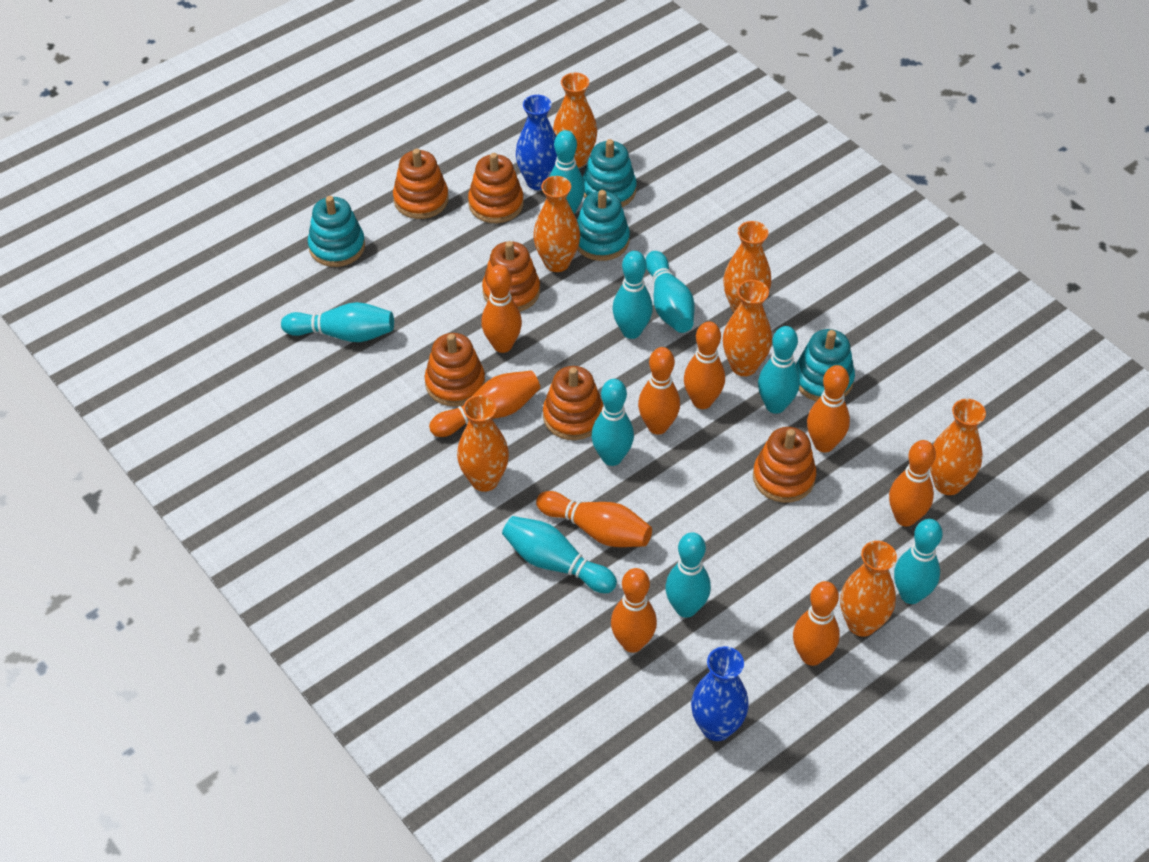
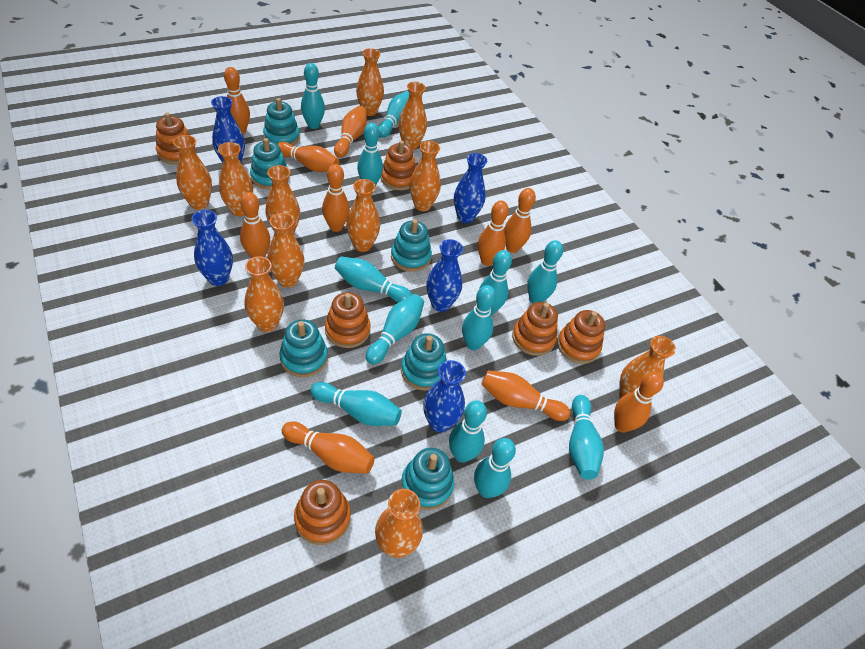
blue vase: [516,95,557,190] [691,646,749,741] = 2 -> [192,210,233,286] [211,96,245,163] [423,360,466,432] [427,239,463,312] [454,153,487,223] = 5
orange bowling pin: [429,370,540,437] [481,265,522,353] [536,491,652,547] [611,568,657,653] [638,347,680,435] [684,322,725,409] [793,581,840,666] [807,365,850,452] [889,440,936,527] = 9 -> [224,67,250,134] [240,192,270,258] [277,142,339,172] [282,421,375,474] [322,164,350,232] [334,106,367,158] [478,200,509,266] [481,370,570,421] [504,188,536,253] [614,371,664,433] = 10
orange vase: [457,395,509,492] [533,176,580,272] [553,72,597,168] [723,221,771,313] [723,280,772,377] [840,541,897,637] [930,399,986,495] = 7 -> [173,135,212,210] [218,142,253,216] [245,256,284,332] [265,165,300,235] [267,213,304,288] [346,179,380,252] [356,48,384,116] [375,489,423,558] [398,82,427,150] [409,141,441,211] [619,336,676,398] = 11
turquoise bowling pin: [281,302,394,342] [502,516,617,593] [549,130,585,214] [591,379,634,466] [612,251,653,339] [646,251,695,333] [665,532,711,618] [758,326,800,414] [894,519,943,604] = 9 -> [301,63,325,129] [310,382,402,426] [335,256,412,303] [357,123,383,186] [366,294,424,364] [378,91,409,138] [449,400,487,463] [462,285,496,350] [474,438,516,498] [479,250,512,315] [527,240,563,304] [569,395,604,480] = 12
turquoise stacking toy: [308,196,365,267] [577,190,630,261] [583,139,637,207] [796,329,855,401] = 4 -> [250,138,289,190] [263,98,300,146] [279,319,328,377] [391,219,432,272] [401,333,447,391] [401,448,454,510] = 6

